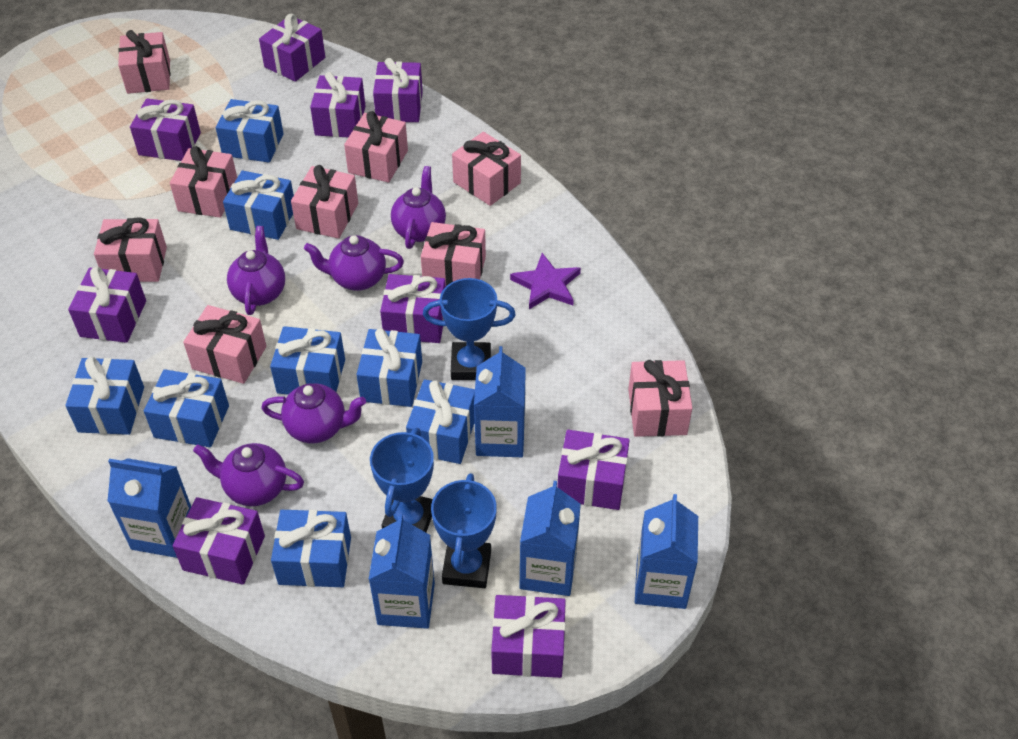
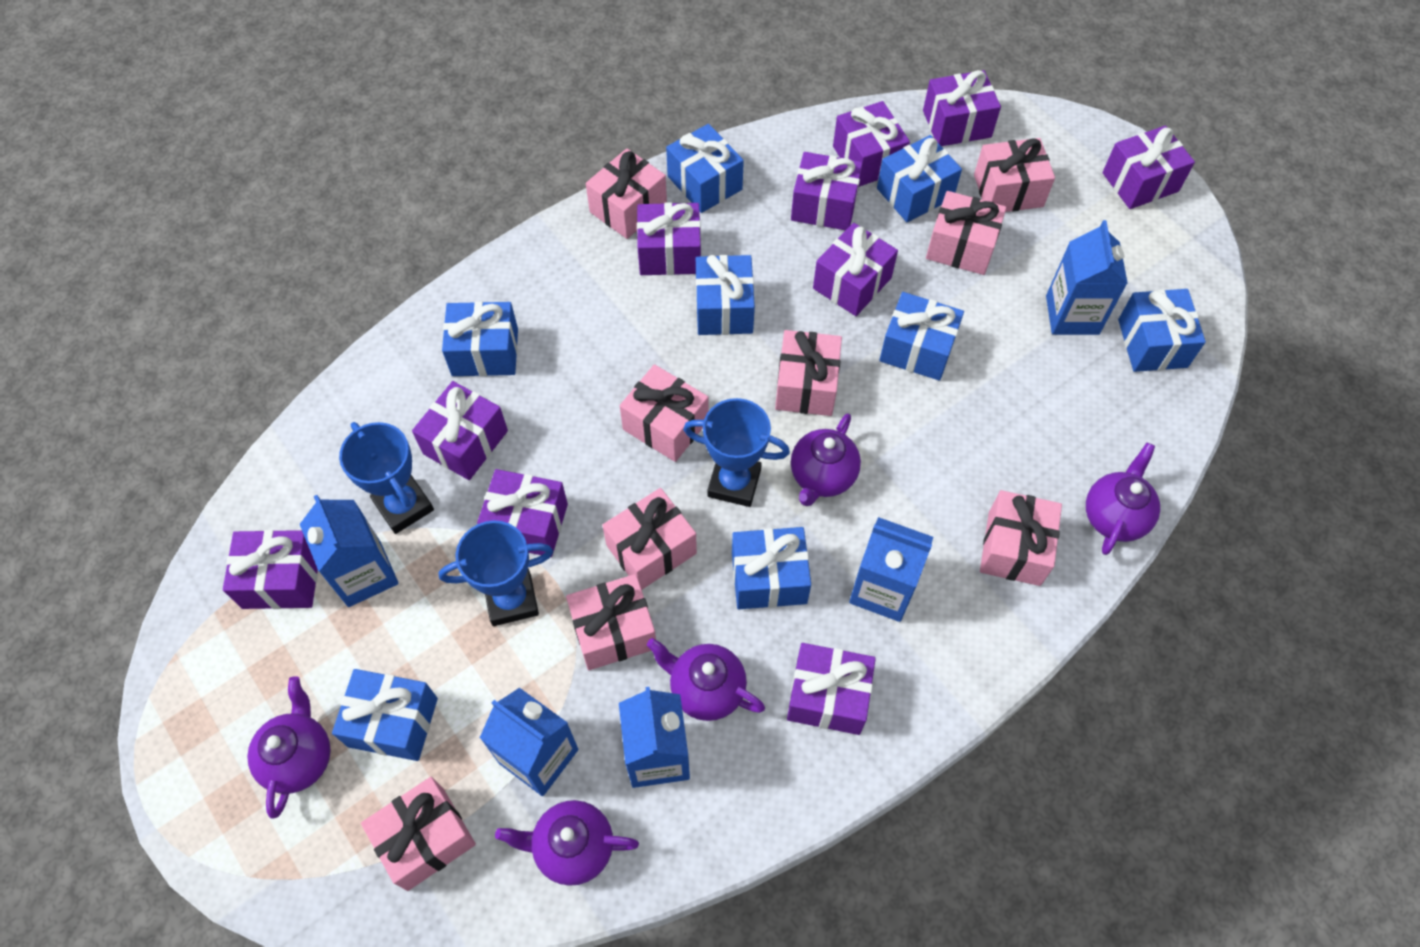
purple gift: [68,266,146,343] [130,98,201,161] [173,497,265,585] [259,14,325,82] [310,72,366,138] [373,58,423,122] [380,274,446,343] [491,595,566,678] [557,430,630,510] = 9 -> [223,530,318,609] [412,381,508,480] [477,469,568,557] [637,202,701,275] [787,643,876,735] [791,152,863,230] [813,223,898,316] [833,101,910,187] [923,70,1001,146] [1102,126,1195,209] = 10
purple star: [510,253,581,309] = 1 -> none = 0

